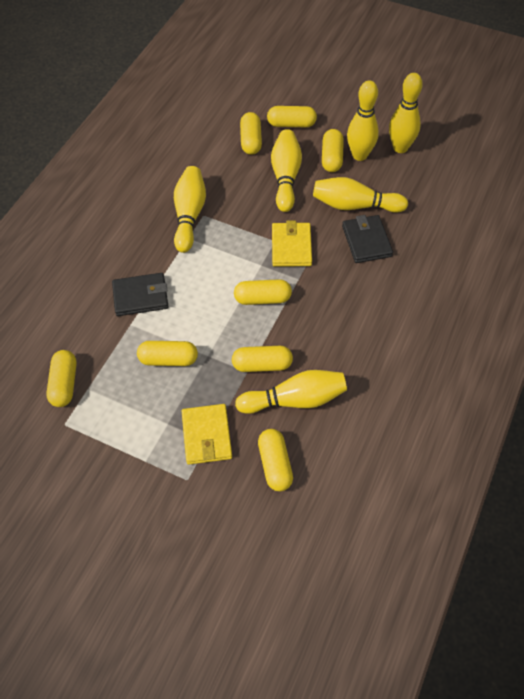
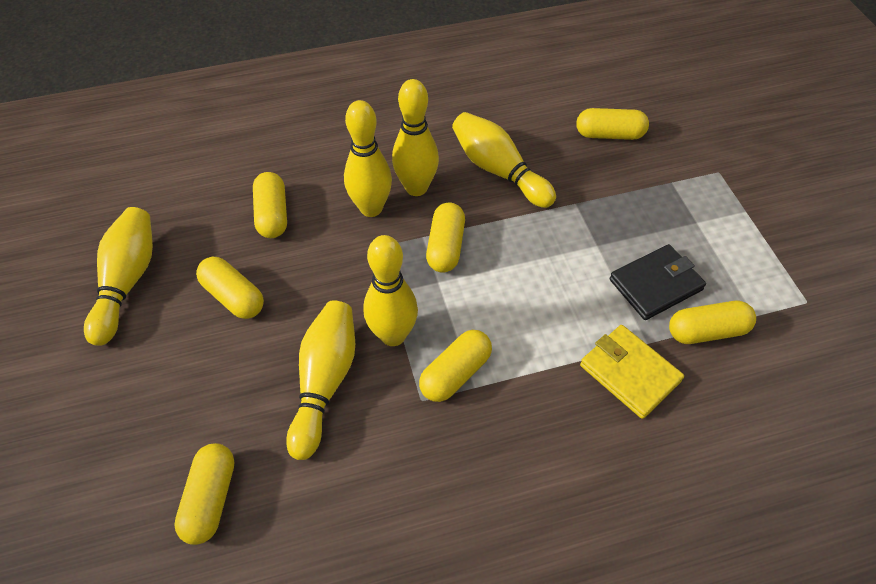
black wallet: [112,273,169,316] [342,215,393,263] = 2 -> [610,244,706,320] = 1
yellow capsule: [46,350,77,407] [137,341,198,366] [232,346,293,372] [234,279,292,305] [240,112,262,155] [258,429,293,491] [267,106,317,127] [322,129,344,172] = 8 -> [174,443,234,545] [196,257,264,319] [253,172,287,238] [419,330,492,402] [426,203,465,273] [576,108,649,140] [669,301,756,344] = 7
yellow wallet: [182,404,232,465] [272,220,312,267] = 2 -> [580,325,684,419] = 1

